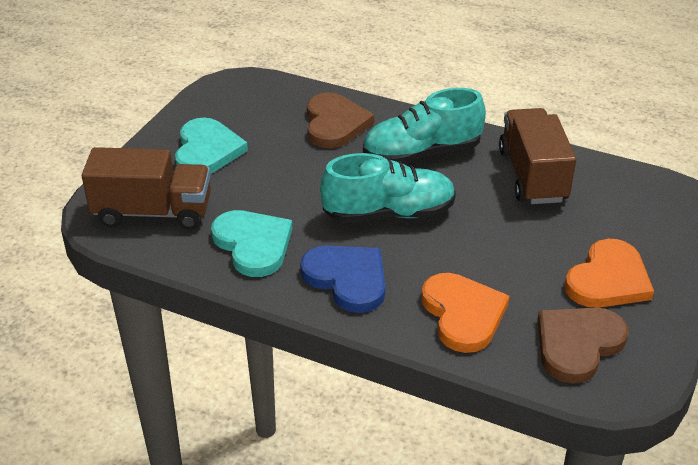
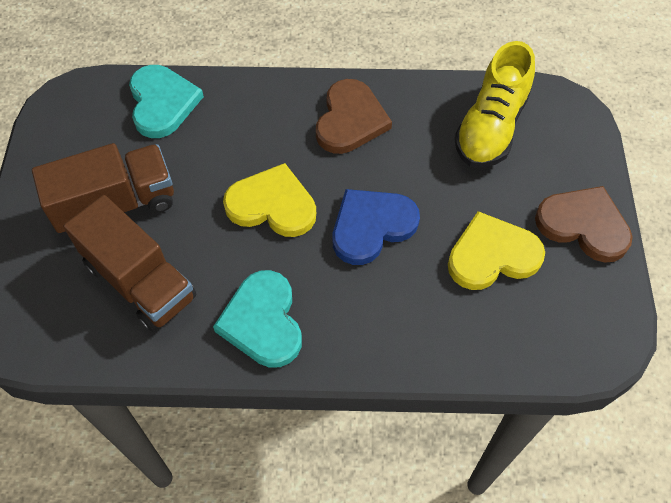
orange heart: [421,273,509,353] [565,239,654,308] = 2 -> none = 0
turquoise shoe: [320,153,456,223] [363,88,486,164] = 2 -> none = 0
yellow heart: none = 0 -> [223,163,316,237] [448,211,545,290] = 2
yellow shoe: none = 0 -> [454,41,535,168] = 1

